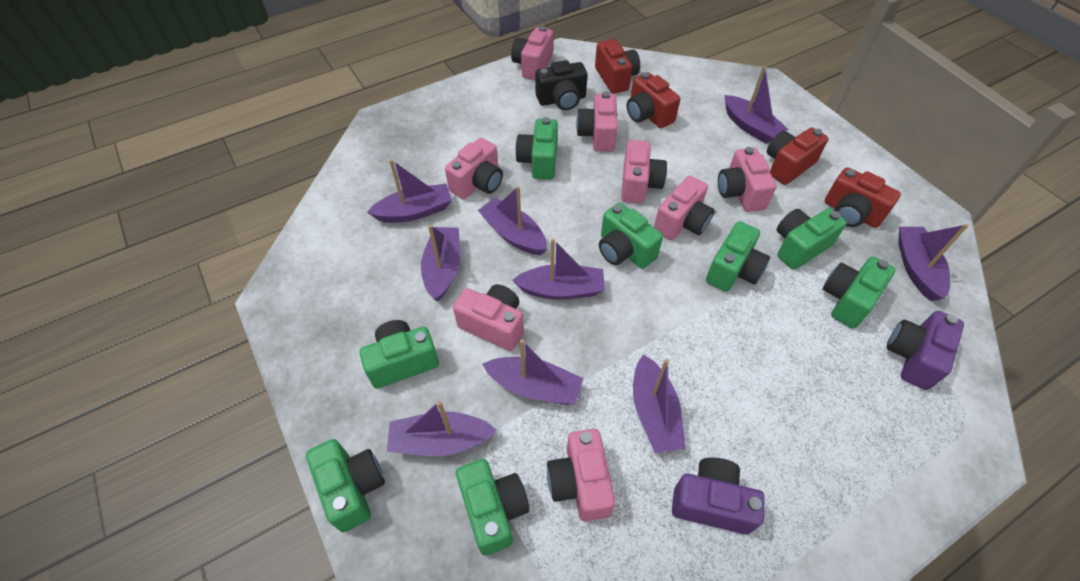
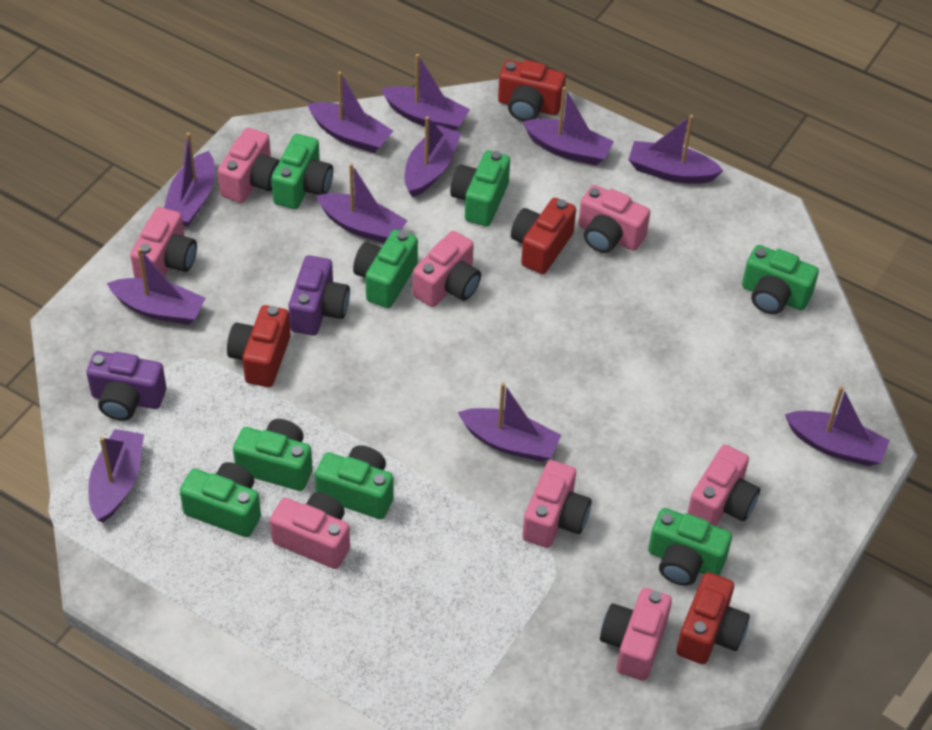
black camera: [535,60,588,110] = 1 -> none = 0
purple boat: [367,159,452,223] [387,401,497,456] [421,225,460,301] [478,186,547,255] [482,339,583,405] [512,239,605,300] [633,354,686,453] [724,66,788,144] [899,224,968,301] = 9 -> [88,429,144,522] [107,248,206,325] [164,133,215,227] [308,71,393,153] [316,163,408,243] [381,54,470,131] [405,116,461,197] [458,383,561,462] [523,87,614,165] [628,115,724,184] [785,386,890,466] = 11

